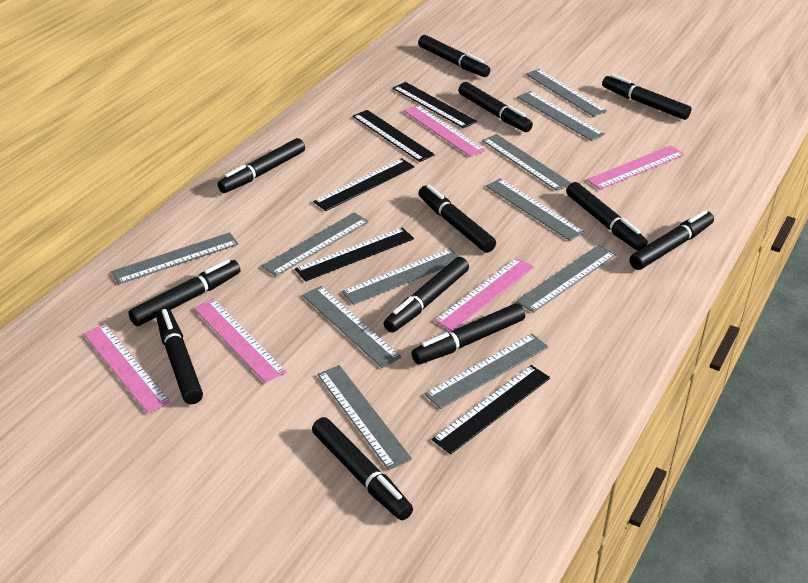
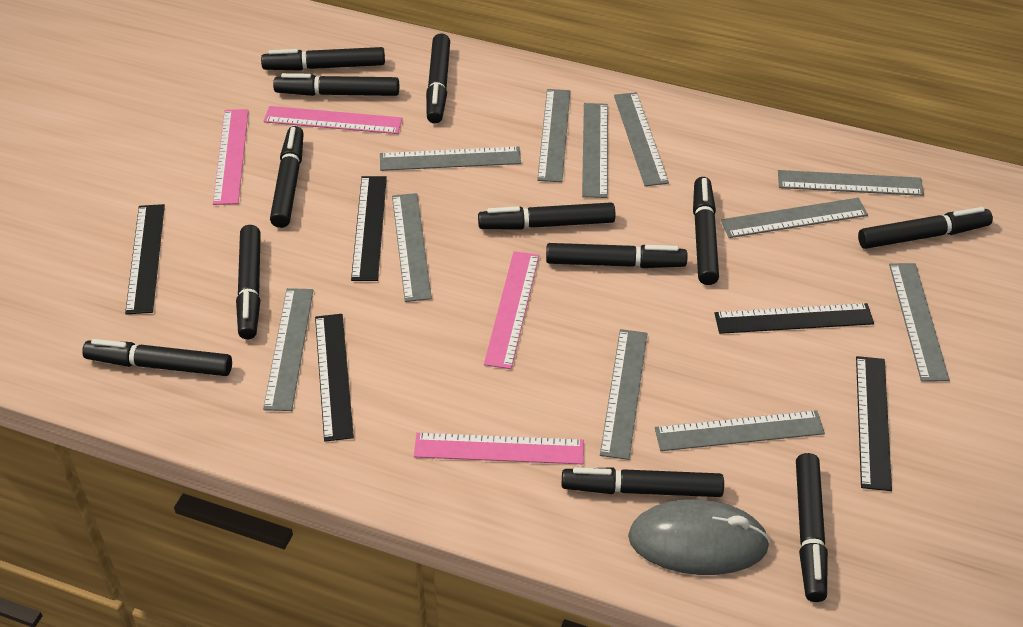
grey mouse: none = 0 -> [628,499,770,575] = 1
pink ruler: [83,324,170,414] [193,299,286,383] [403,105,485,157] [434,258,534,331] [587,145,685,190] = 5 -> [213,109,249,205] [264,106,402,134] [414,433,584,464] [484,251,539,369] = 4

